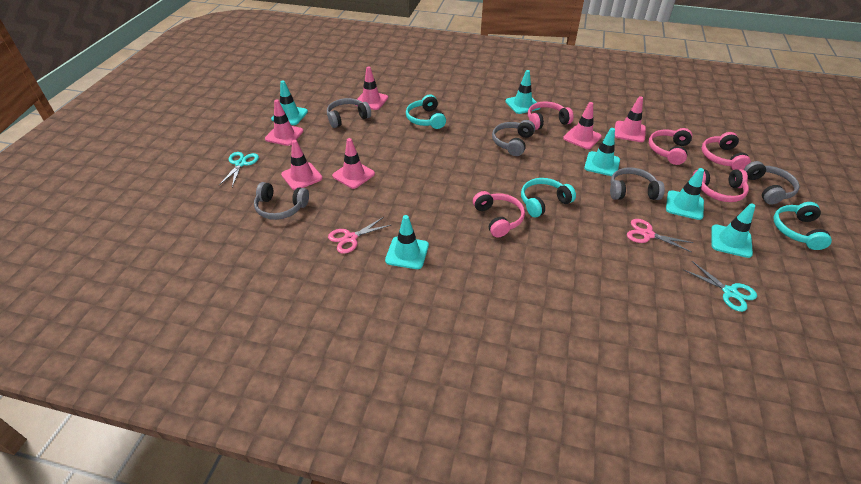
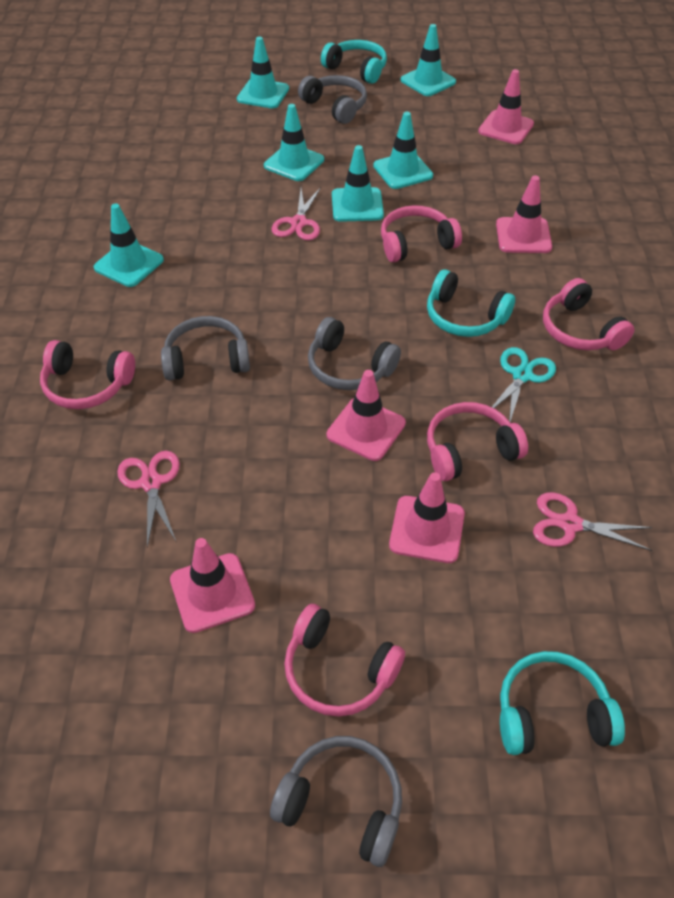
grey headphones: [254,182,309,220] [327,98,371,128] [492,120,535,156] [610,167,665,200] [744,161,800,205] = 5 -> [161,316,250,381] [270,736,402,867] [298,75,367,124] [308,317,401,390] = 4
pink scissors: [328,217,391,254] [627,219,694,252] = 2 -> [117,451,180,547] [272,187,321,240] [533,492,652,551] = 3
pink traffic cone: [265,99,303,146] [281,140,323,190] [332,138,375,189] [355,66,388,110] [563,102,602,149] [615,96,646,142] = 6 -> [170,538,255,633] [327,370,406,461] [389,472,465,563] [478,69,534,144] [496,176,552,253] = 5
turquoise scissors: [218,152,259,187] [683,261,757,312] = 2 -> [492,347,556,422] = 1

